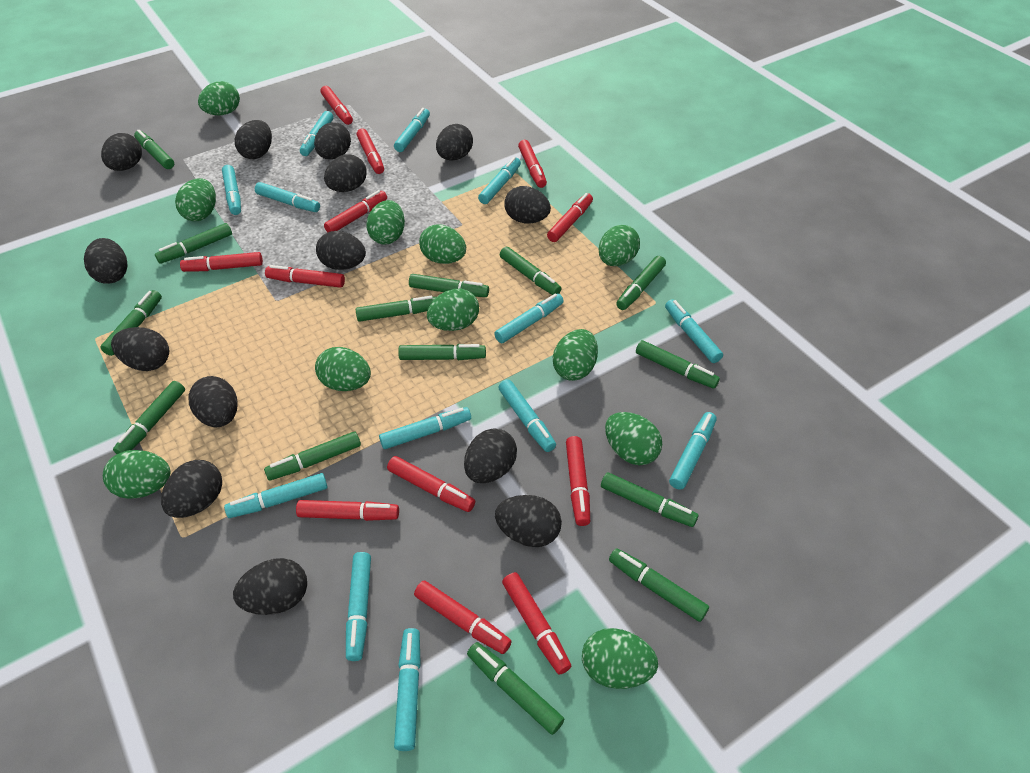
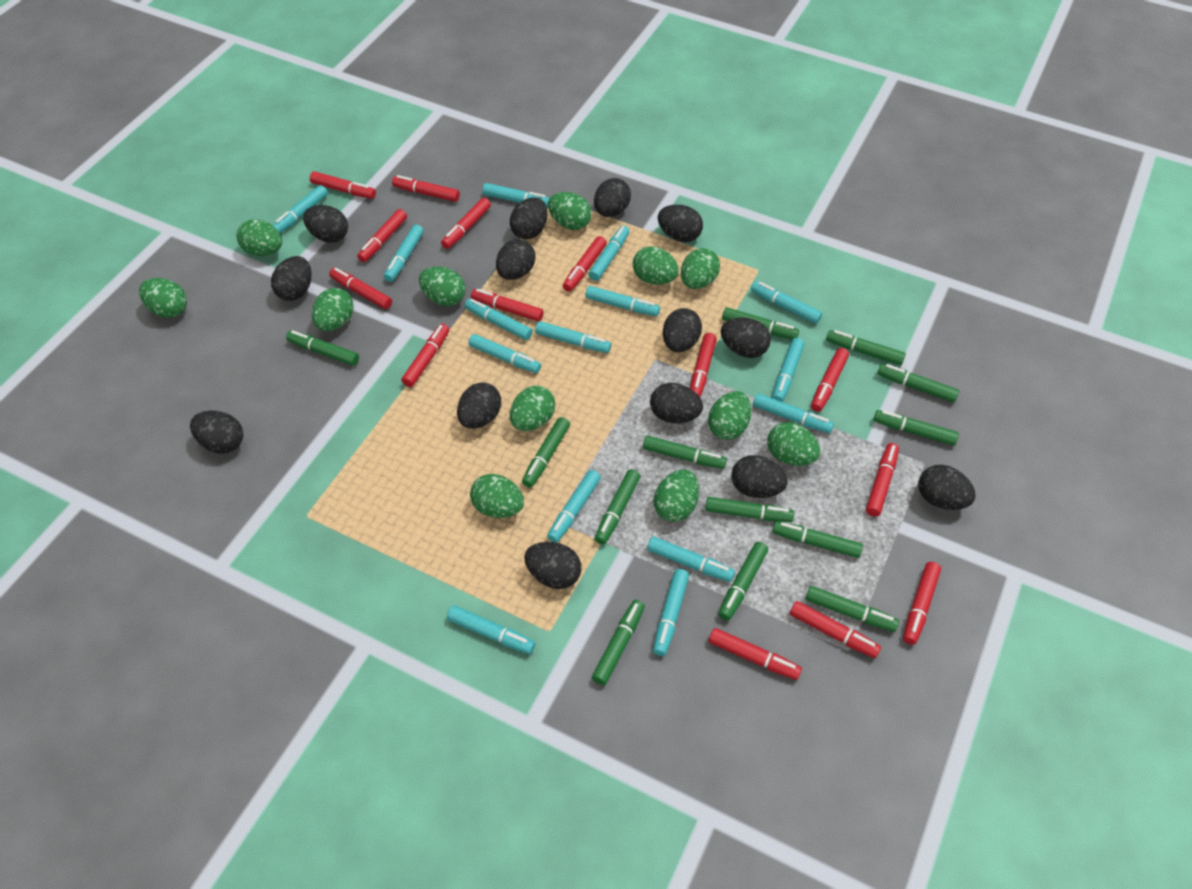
green egg: [103,450,171,499] [175,179,216,221] [198,81,240,115] [315,347,371,391] [366,200,405,244] [419,224,466,264] [427,289,479,331] [553,329,598,381] [582,628,658,689] [599,225,640,266] [605,412,662,465] = 11 -> [139,278,187,318] [237,219,282,256] [312,288,354,331] [419,267,466,306] [470,474,524,518] [510,386,555,431] [548,192,592,230] [633,246,679,284] [654,470,699,522] [681,248,720,289] [708,391,752,440] [767,422,821,466] = 12
green marker: [100,290,162,356] [113,381,185,454] [134,130,174,169] [155,223,232,264] [264,431,361,480] [356,296,436,322] [398,344,486,360] [409,274,489,297] [467,642,564,735] [500,247,561,295] [601,472,698,527] [609,548,709,622] [616,256,666,310] [636,340,720,389] = 14 -> [286,330,359,366] [522,417,570,488] [592,600,645,685] [595,469,640,545] [643,436,727,469] [705,497,794,522] [718,542,768,621] [722,307,799,339] [772,521,863,558] [805,586,899,632] [826,330,906,365] [873,410,959,446] [877,364,959,403] = 13
red marker: [180,252,263,272] [265,265,345,288] [296,500,399,521] [321,86,353,125] [324,190,387,232] [357,129,384,174] [387,456,475,512] [414,581,512,654] [502,572,571,675] [518,140,547,188] [547,193,593,242] [566,436,590,526] = 12 -> [310,171,376,199] [329,268,392,309] [357,209,407,262] [392,175,460,202] [401,324,449,387] [441,198,491,249] [471,289,544,322] [563,236,607,292] [690,333,716,397] [709,628,802,680] [790,601,881,658] [811,348,849,412] [866,443,899,517] [903,562,941,645] = 14
turquoise marker: [222,165,241,215] [224,473,328,518] [255,182,320,212] [300,111,333,156] [346,552,371,661] [379,407,471,449] [394,108,430,152] [394,628,421,751] [478,157,521,204] [494,293,564,343] [498,379,556,452] [665,299,723,363] [669,412,716,490] = 13 -> [272,185,328,233] [384,225,424,282] [447,605,535,654] [465,298,533,340] [468,334,541,373] [482,183,550,208] [535,321,611,353] [547,470,601,543] [586,286,660,316] [588,226,630,281] [647,537,735,582] [653,569,689,656] [751,281,822,324] [753,393,834,433] [772,338,804,402] = 15

